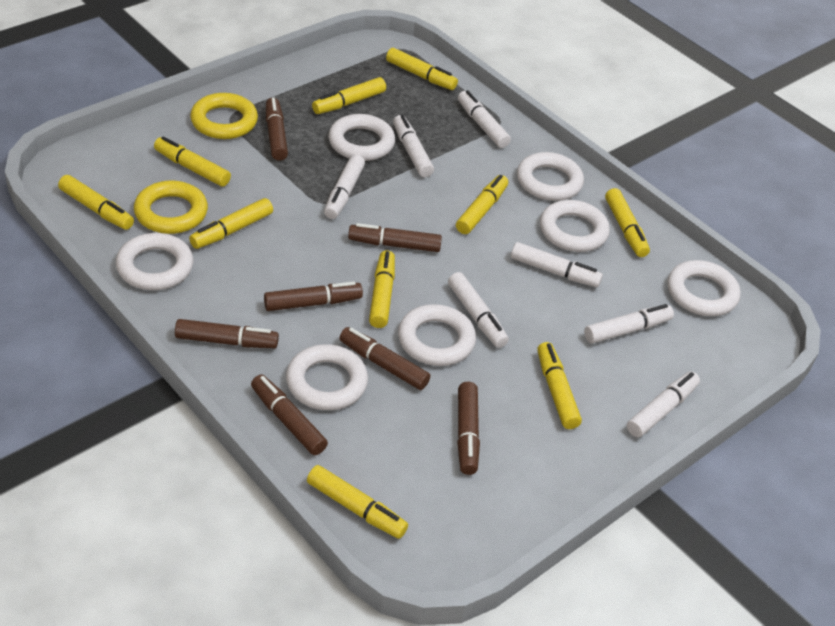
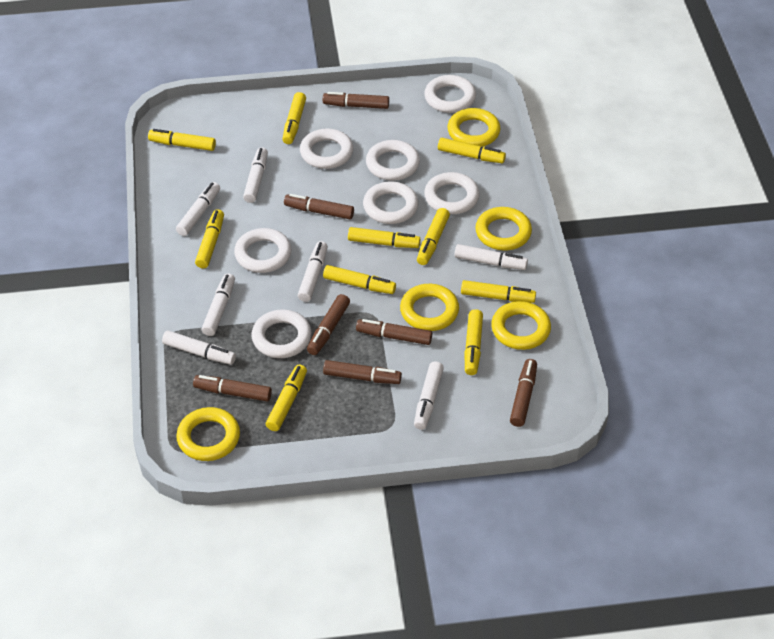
yellow ring: [134,181,208,234] [190,93,258,139] = 2 -> [176,407,240,461] [400,284,459,331] [448,108,500,147] [475,207,532,251] [491,301,551,350] = 5

